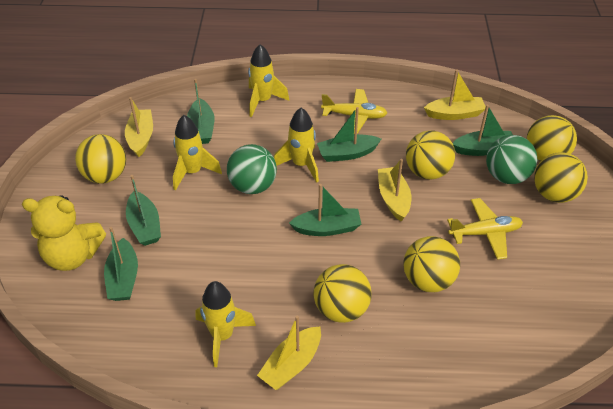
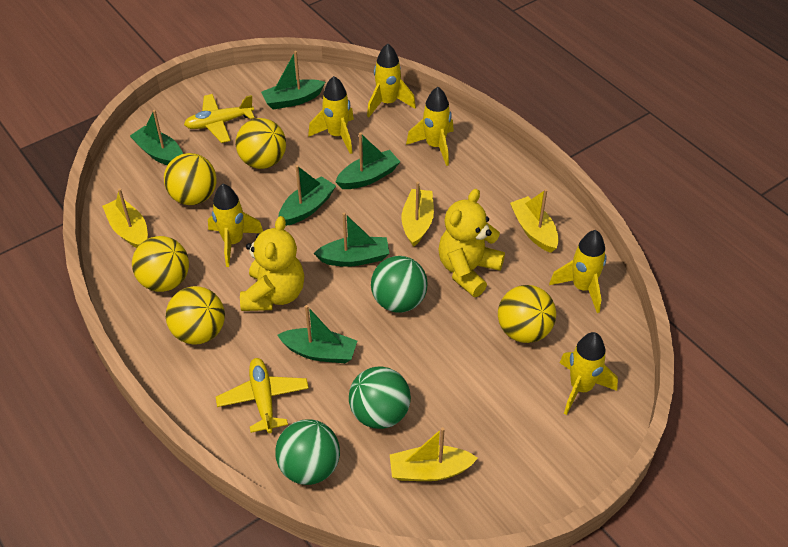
green ball: [227,144,277,194] [486,135,538,184] = 2 -> [275,419,340,485] [349,366,411,429] [371,256,428,312] = 3
yellow ball: [75,134,126,183] [313,264,372,323] [404,236,460,292] [406,130,455,180] [527,115,577,161] [534,152,588,203] = 6 -> [132,236,189,292] [164,153,217,205] [166,286,225,345] [236,118,286,169] [498,285,556,343] = 5
yellow rocket: [173,115,222,191] [195,281,256,367] [248,44,289,117] [274,108,319,183] = 4 -> [208,184,263,267] [308,76,354,154] [367,44,416,117] [406,87,453,166] [549,230,607,313] [560,332,618,415] = 6
yellow teddy bear: [22,195,106,271] = 1 -> [240,216,304,311] [438,189,505,297] = 2

